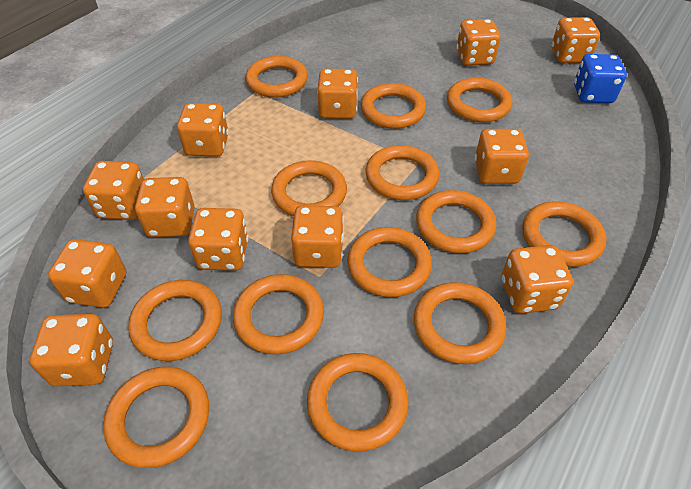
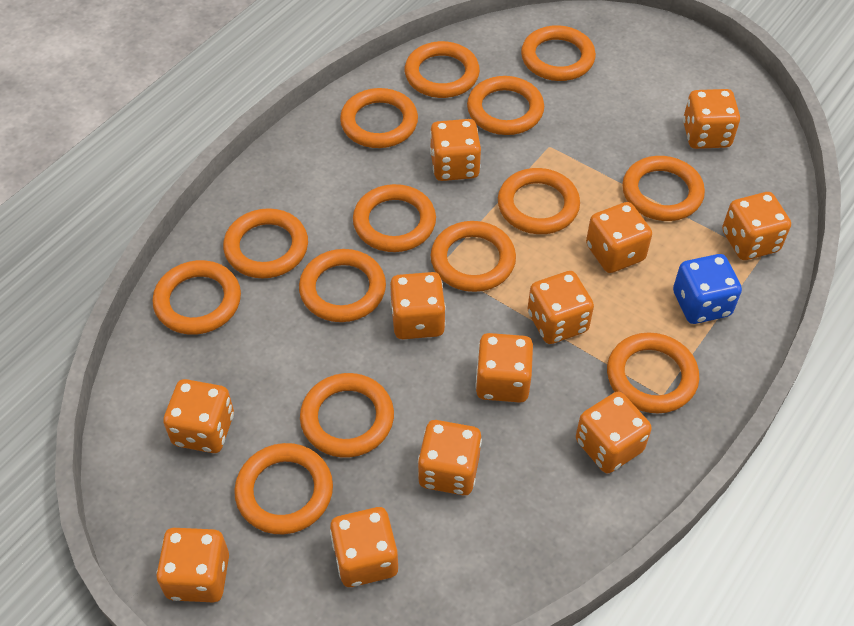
orange ring: [103,367,209,468] [128,280,222,361] [233,274,324,355] [246,56,308,98] [271,160,347,216] [307,353,409,451] [347,227,432,297] [360,83,426,129] [365,145,439,200] [414,282,506,364] [416,190,496,253] [447,78,513,122] [522,201,606,267] = 13 -> [152,260,241,335] [223,208,308,278] [234,443,333,534] [299,249,386,322] [300,373,394,458] [340,88,418,148] [353,184,436,252] [405,41,480,98] [431,221,516,292] [467,76,544,135] [498,168,580,234] [521,25,596,81] [607,332,699,413] [622,156,705,221] = 14

